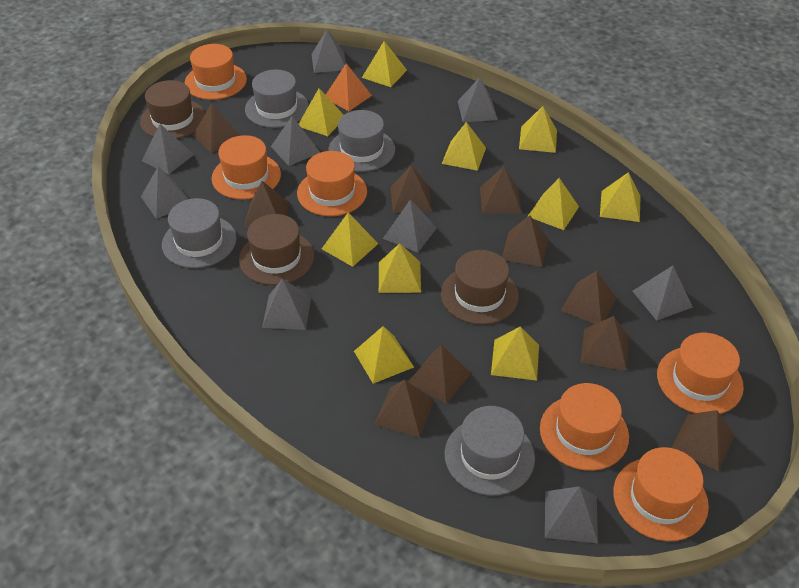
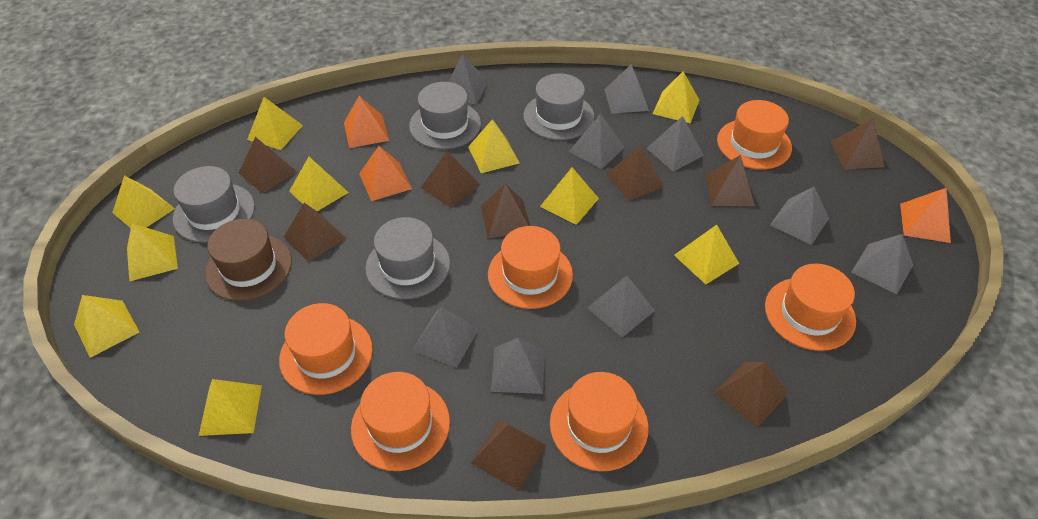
brown hat: [140,80,205,139] [239,214,314,285] [441,250,519,325] = 3 -> [205,219,292,301] = 1
brown pyramid: [193,103,240,153] [243,181,290,227] [374,380,434,438] [391,165,432,213] [408,345,471,404] [480,167,522,214] [502,215,548,267] [561,271,617,324] [580,316,629,371] [672,410,735,472] = 10 -> [239,137,297,194] [284,203,346,262] [421,151,480,208] [471,420,546,491] [481,184,530,238] [606,145,664,201] [705,155,755,206] [714,362,788,427] [831,119,884,170] = 9
orange pyramid: [326,63,372,111] = 1 -> [344,96,389,148] [359,146,412,201] [900,188,951,243] = 3

